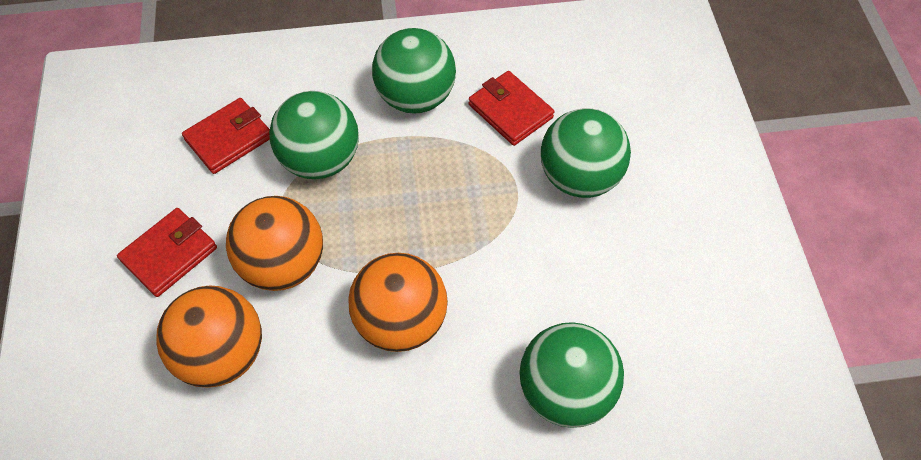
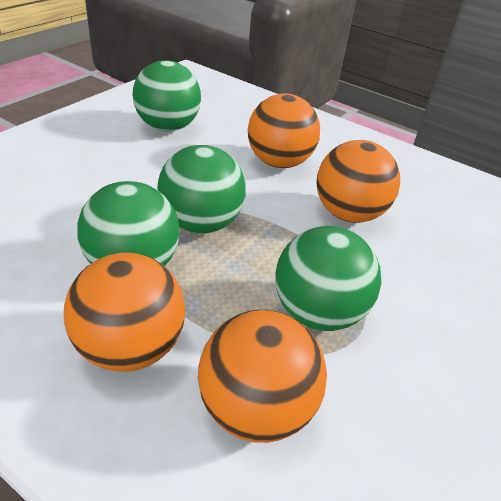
orange ball: [156,286,262,388] [226,196,323,291] [348,253,448,352] = 3 -> [64,253,186,372] [198,310,327,443] [248,93,320,168] [317,140,400,223] = 4
red wallet: [117,208,217,297] [182,98,270,174] [469,71,554,146] = 3 -> none = 0

